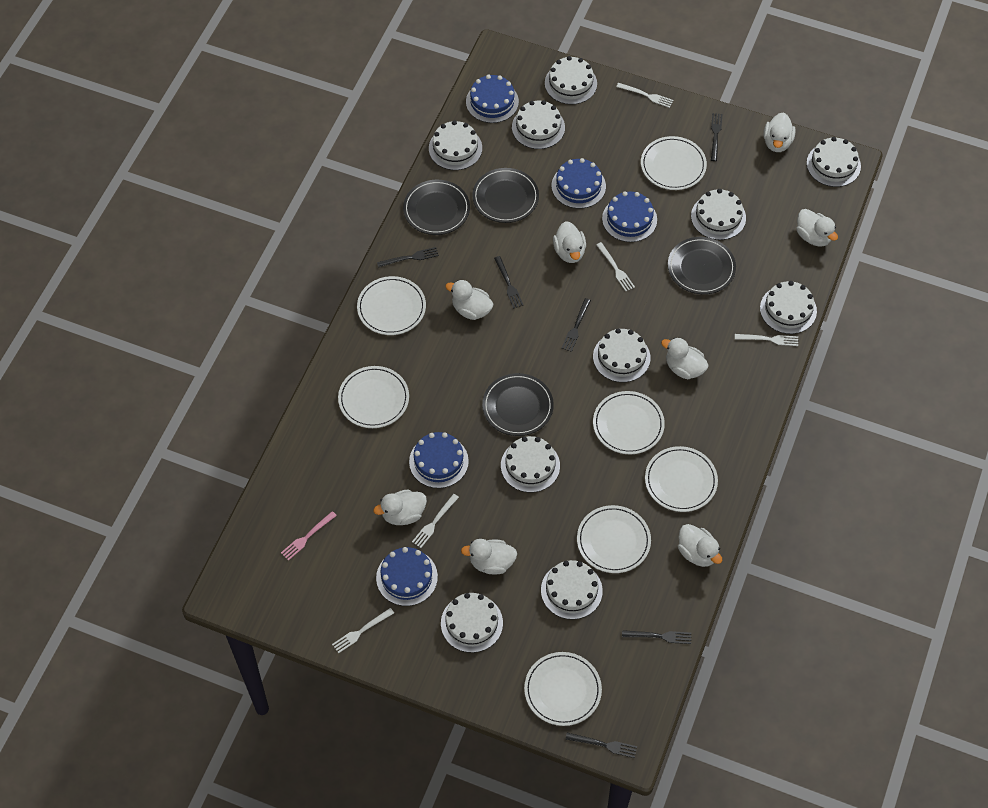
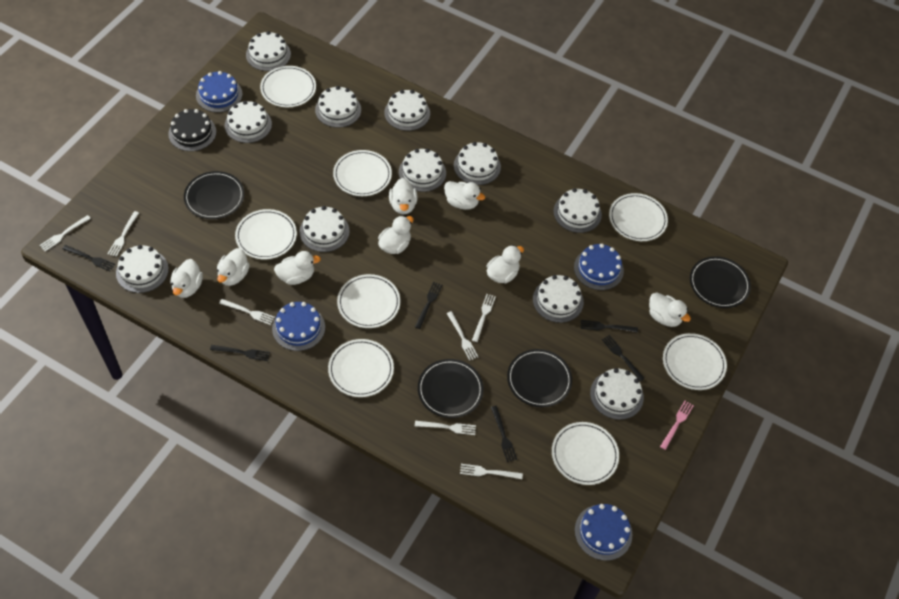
black cake: none = 0 -> [168,109,216,151] = 1
blue cake: [376,547,438,606] [409,432,469,488] [466,74,519,123] [552,158,606,209] [602,191,657,242] = 5 -> [196,71,242,112] [272,302,325,351] [574,244,624,290] [575,504,632,561] = 4
white cake: [429,120,482,170] [441,593,503,653] [501,436,560,492] [512,100,565,149] [541,560,603,619] [545,56,597,104] [593,328,650,382] [691,189,746,240] [760,281,817,334] [807,137,861,187] = 10 -> [116,245,169,293] [225,101,272,143] [246,31,291,71] [300,206,350,252] [315,86,361,128] [384,90,430,131] [399,149,446,192] [454,142,501,185] [533,275,584,323] [553,188,602,233] [590,368,644,420] = 11
white fork: [332,608,394,653] [412,494,459,548] [596,242,635,291] [616,83,673,108] [735,334,798,346] = 5 -> [39,215,91,251] [108,211,139,257] [219,299,275,325] [415,421,476,435] [447,311,478,361] [460,464,523,479] [472,294,496,342] = 7
white plate: [338,366,409,428] [357,276,426,335] [524,652,602,726] [577,505,651,573] [593,391,665,454] [641,136,707,190] [645,446,718,512] = 7 -> [235,209,297,259] [260,66,316,107] [328,339,394,397] [333,150,392,196] [337,274,401,328] [552,422,619,485] [609,193,668,241] [663,333,727,390] = 8

